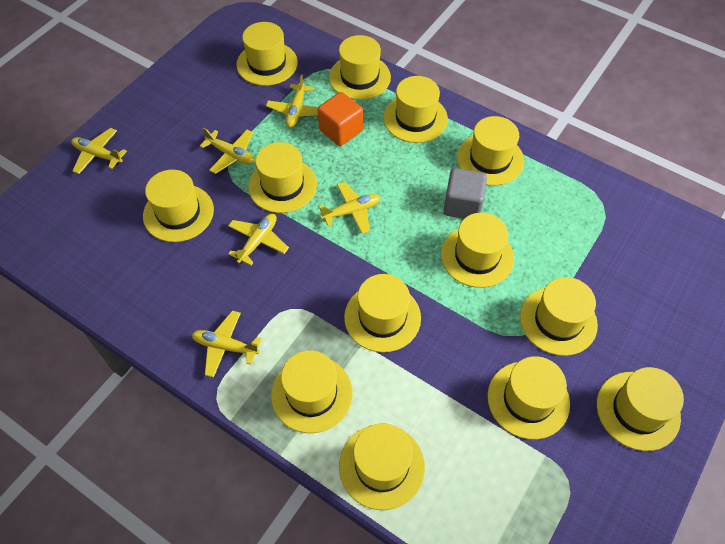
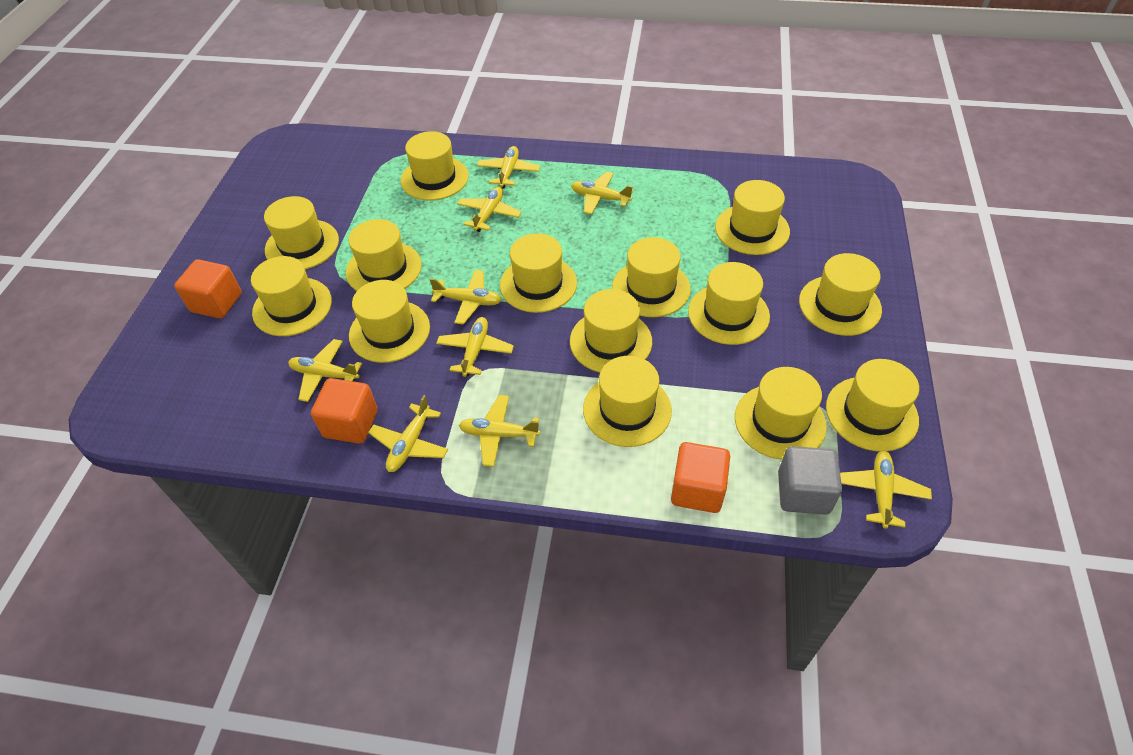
orange cube: [317,92,363,146] = 1 -> [174,259,242,318] [311,378,378,444] [671,442,730,513] = 3
yellow hat: [143,170,214,242] [236,22,298,86] [248,142,317,213] [271,350,353,433] [329,35,391,100] [339,423,425,510] [344,274,421,352] [383,76,448,143] [441,213,514,288] [457,116,524,186] [487,356,570,440] [520,277,598,356] [597,367,684,451] = 13 -> [251,256,332,336] [264,196,339,269] [346,219,422,291] [349,280,430,363] [401,131,469,200] [500,233,577,313] [570,289,652,373] [583,356,672,447] [612,237,691,317] [688,262,770,345] [715,180,790,255] [735,367,827,460] [799,253,882,336] [826,359,919,451] = 14
yellow plane: [71,128,127,174] [192,310,261,378] [200,127,255,174] [228,213,289,266] [266,75,318,128] [319,182,381,234] = 6 -> [288,339,362,402] [368,395,448,472] [429,270,502,325] [436,317,514,377] [457,187,522,232] [459,395,540,467] [477,146,540,189] [571,172,634,215] [840,451,932,529] = 9

